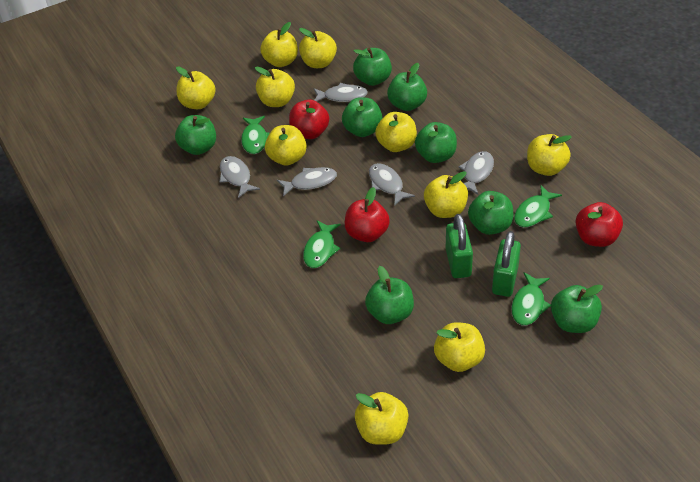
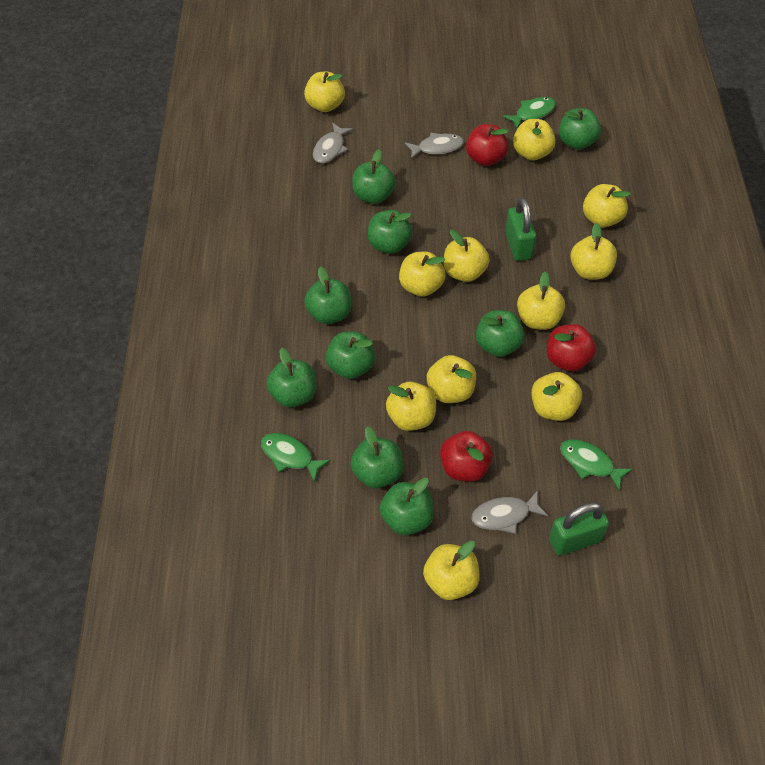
green apple: [175,115,216,155] [342,97,382,137] [353,48,392,86] [365,266,414,324] [387,63,427,111] [415,122,457,163] [468,191,513,235] [551,284,603,333] = 8 -> [266,348,316,407] [304,266,351,324] [326,332,375,379] [351,426,403,488] [352,149,396,204] [368,210,413,254] [380,478,434,535] [476,310,525,357] [559,108,601,150] = 9
green fish: [241,116,270,154] [303,221,341,268] [511,272,551,326] [514,185,562,227] = 4 -> [261,433,331,483] [503,97,556,129] [560,439,633,491] = 3
grey fish: [220,156,260,198] [277,167,337,197] [313,83,368,102] [369,163,415,206] [459,151,494,195] = 5 -> [313,123,353,163] [405,133,464,159] [472,490,548,534] = 3
yellow apple: [176,67,216,109] [255,66,295,107] [260,22,298,67] [265,125,307,166] [299,28,337,68] [355,392,409,445] [375,112,417,152] [424,171,468,218] [434,322,485,372] [527,134,572,176] = 10 -> [304,72,345,112] [386,382,436,431] [399,251,445,297] [423,541,480,600] [427,355,476,403] [444,230,490,282] [513,119,556,161] [517,271,565,330] [531,372,582,421] [570,223,617,280] [583,184,631,227] = 11

